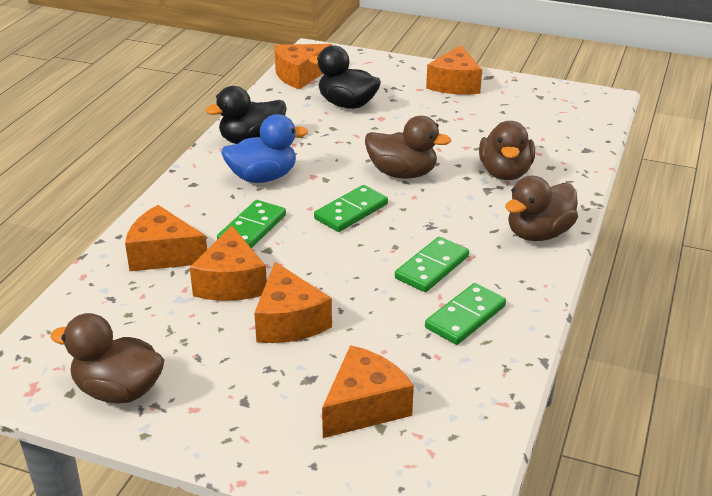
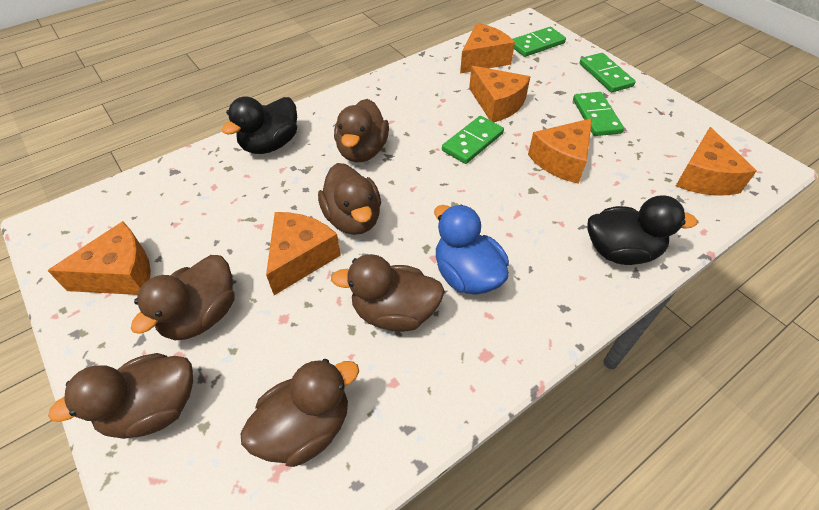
brown duck: [50,313,164,404] [365,116,451,179] [479,121,535,180] [505,176,578,241] = 4 -> [48,353,193,439] [131,255,235,340] [240,359,359,467] [318,163,381,235] [331,254,445,332] [334,99,389,162] = 6

